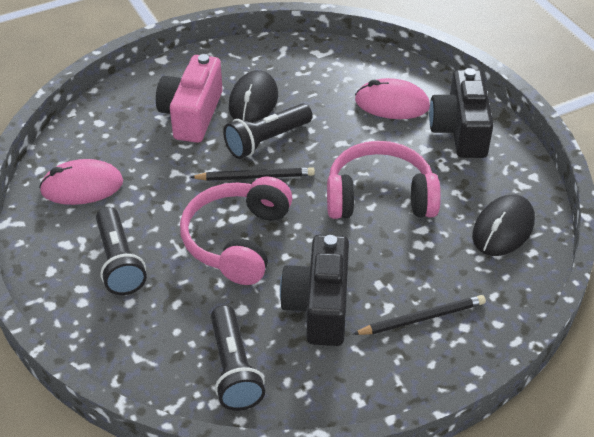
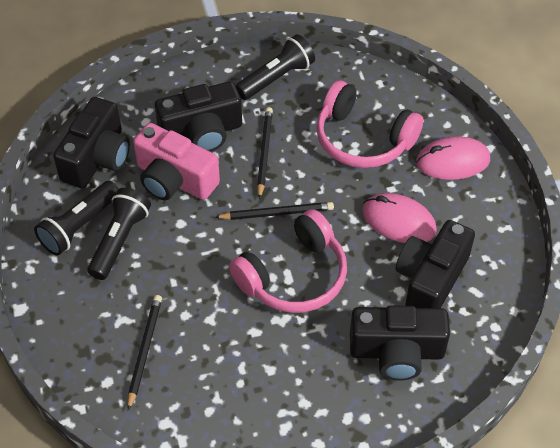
black camera: [280,235,349,346] [429,68,494,158] = 2 -> [53,97,130,188] [155,81,242,152] [350,305,450,381] [396,220,475,308] = 4
black mouse: [229,70,278,123] [472,194,535,256] = 2 -> none = 0
black pencil: [190,167,315,181] [353,295,486,335] = 2 -> [127,295,162,411] [215,202,334,220] [257,107,273,199] = 3

